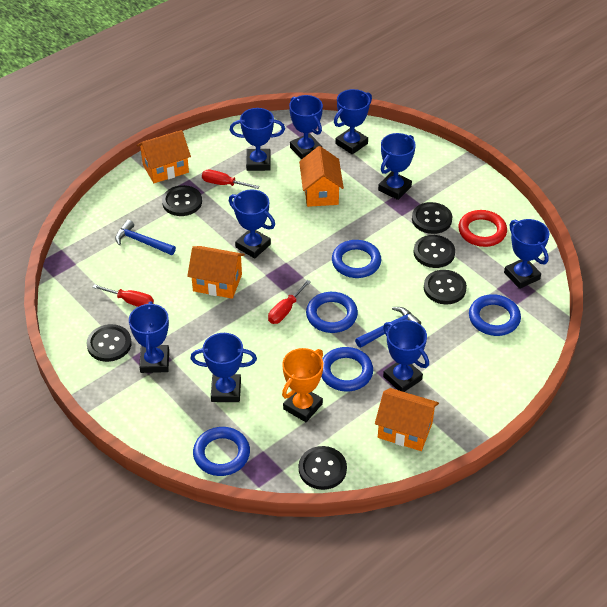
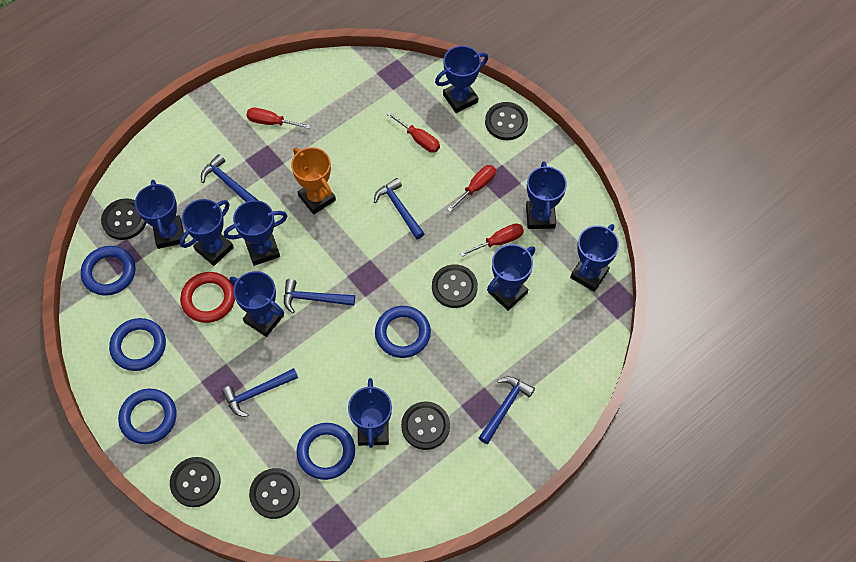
blue hammer: [115,220,176,255] [355,307,421,348] = 2 -> [201,154,258,202] [222,368,298,417] [284,279,355,314] [374,178,425,239] [479,376,535,444] = 5
orange house: [137,130,191,183] [187,246,245,299] [299,146,344,207] [375,388,439,451] = 4 -> none = 0
red screwdriver: [92,284,154,307] [202,170,259,189] [268,280,311,324] = 3 -> [247,108,310,129] [387,112,440,153] [447,165,496,212] [460,223,524,257] = 4

